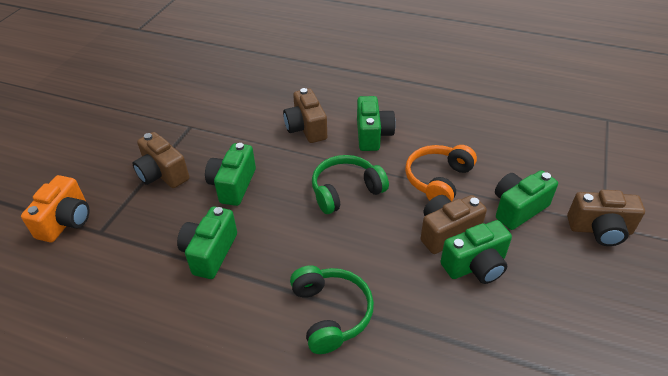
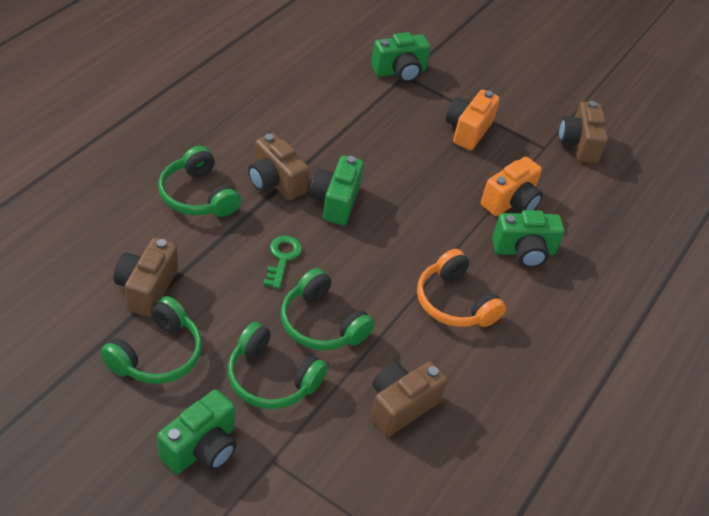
green camera: [177,206,237,279] [205,143,256,206] [357,96,396,151] [440,220,512,284] [495,170,558,230] = 5 -> [157,389,236,474] [310,155,364,225] [371,32,431,83] [492,210,564,268] = 4
green headphones: [290,266,374,354] [312,155,389,214] = 2 -> [100,296,202,384] [158,146,241,217] [228,322,328,409] [281,268,375,350] = 4
green key: none = 0 -> [263,236,302,289] = 1
orange camera: [21,175,90,242] = 1 -> [446,90,500,150] [481,157,543,216] = 2

